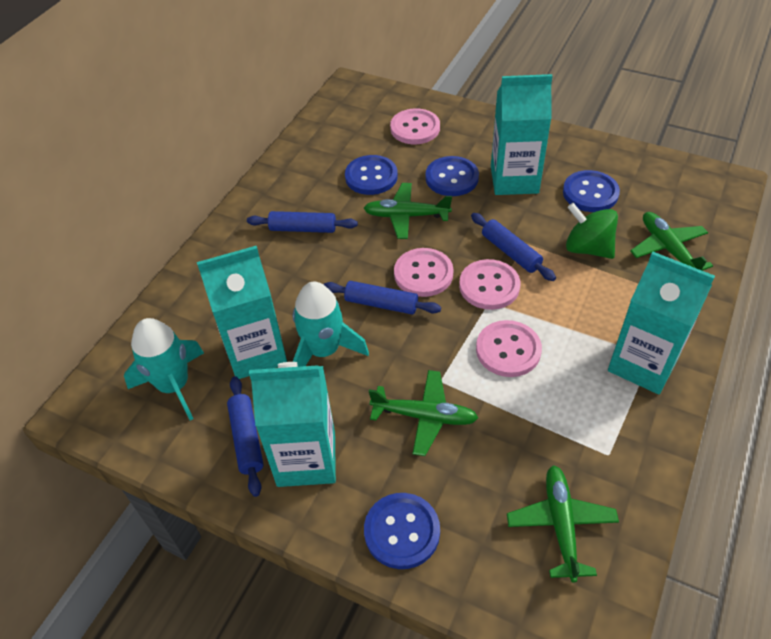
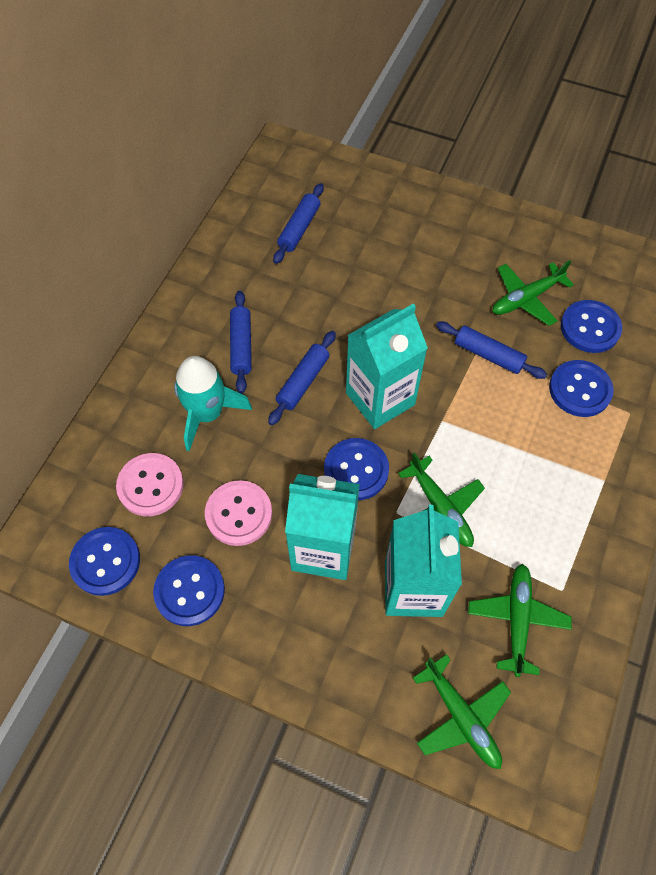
blue button: [345,155,398,195] [364,493,440,569] [426,156,479,196] [563,170,620,212] = 4 -> [69,527,140,596] [153,555,225,626] [324,438,389,500] [549,360,614,417] [561,300,622,353] = 5
green spinning top: [566,203,618,259] = 1 -> none = 0
pink button: [390,109,440,144] [394,248,454,297] [459,259,520,310] [476,320,542,377] = 4 -> [116,453,184,516] [205,480,272,546] = 2
turquoise carton: [197,246,287,379] [249,362,336,487] [491,74,553,195] [608,252,715,394] = 4 -> [285,474,360,580] [346,304,428,429] [385,505,462,617] = 3
turquoise rocket: [124,318,204,420] [293,282,369,367] = 2 -> [174,356,252,451] = 1

